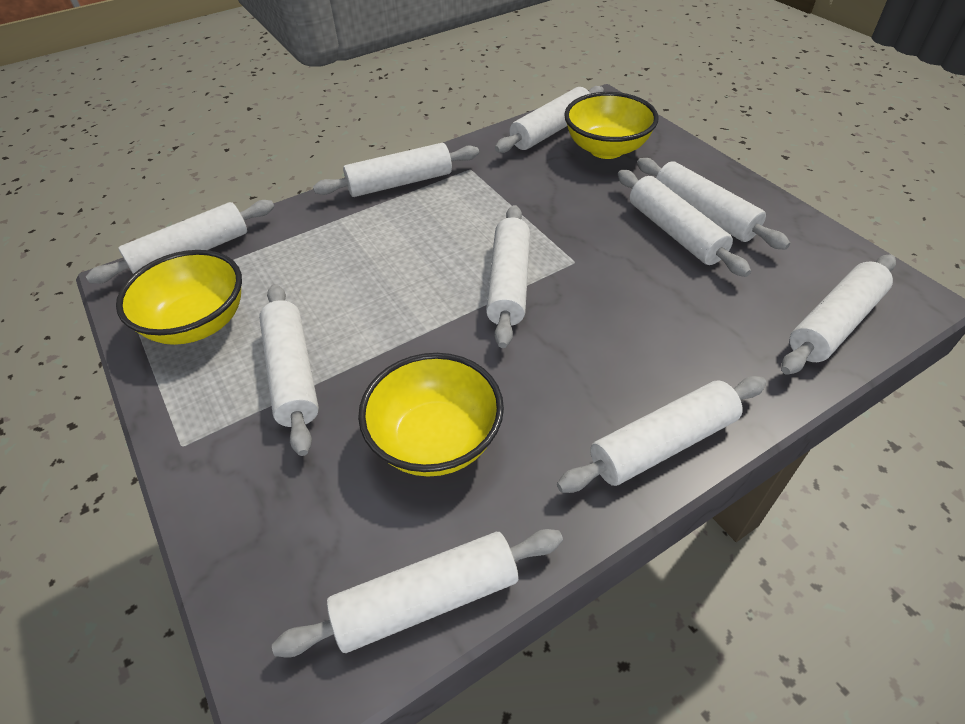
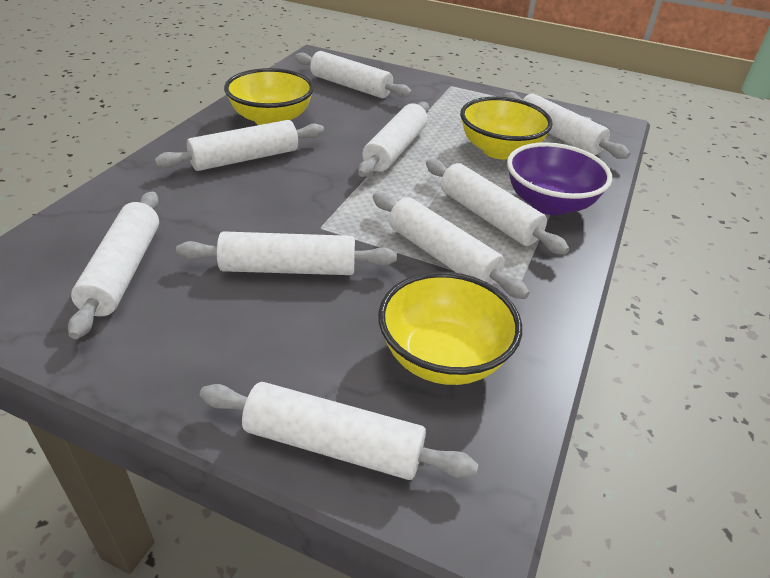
purple bowl: none = 0 -> [507,142,612,215] = 1
white rolling pin: [86,200,274,284] [259,284,319,456] [272,529,563,658] [313,143,479,197] [486,205,530,348] [495,86,604,153] [557,376,766,493] [618,170,751,277] [637,158,790,250] [781,255,896,375] = 10 -> [68,191,159,339] [155,120,324,171] [176,231,397,275] [200,382,478,480] [295,51,412,98] [358,102,429,177] [373,192,530,299] [426,159,569,255] [503,92,630,159] = 9

